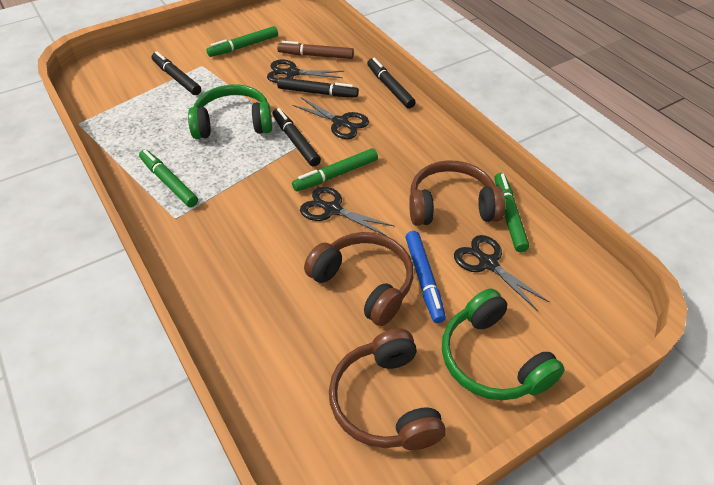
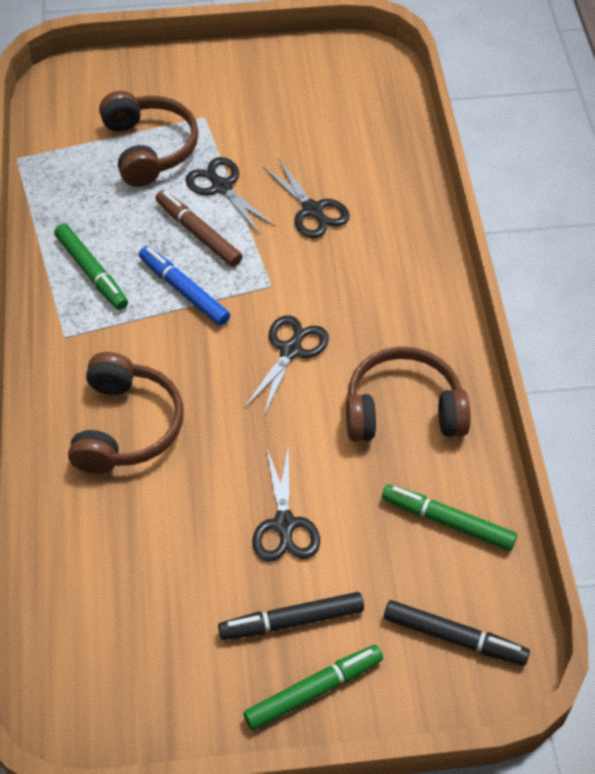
black marker: [151,51,201,95] [273,108,321,167] [277,77,359,98] [367,58,416,109] = 4 -> [218,592,364,640] [384,600,530,666] = 2
green headphones: [188,85,272,139] [442,289,565,400] = 2 -> none = 0
green marker: [139,149,198,207] [206,26,278,57] [292,148,378,191] [494,173,529,252] = 4 -> [54,224,128,310] [244,645,383,730] [382,484,517,551] = 3

